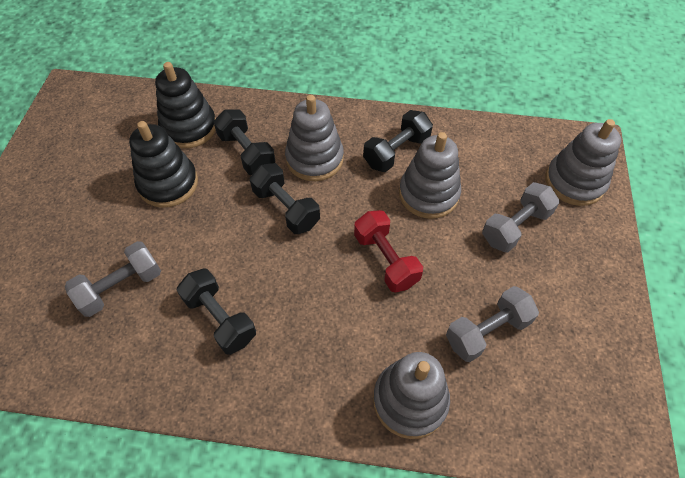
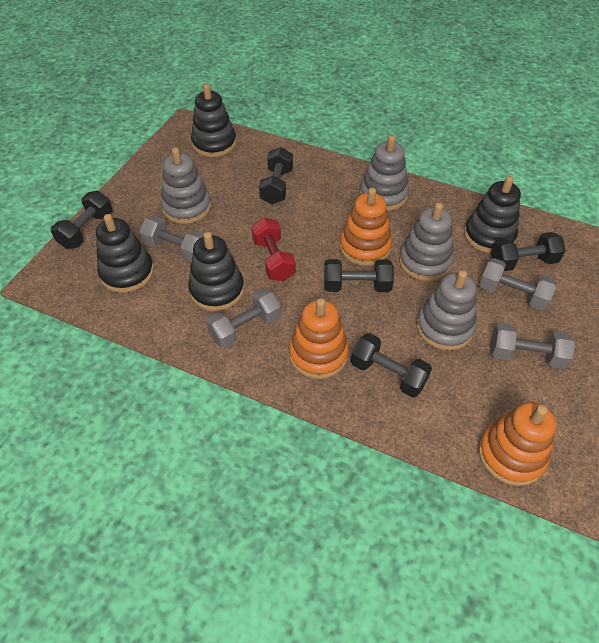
black dumbbell: [177,269,256,355] [214,109,275,175] [250,163,320,234] [363,110,433,172] = 4 -> [51,191,112,249] [259,147,293,204] [324,259,394,292] [351,333,432,397] [491,232,566,271] = 5
black stacking toy: [129,121,198,208] [155,62,216,148] = 2 -> [96,214,154,293] [188,232,244,311] [191,84,236,157] [464,176,521,254] = 4
grey dumbbell: [65,241,161,317] [446,286,539,362] [482,182,560,252] = 3 -> [139,216,204,262] [206,289,281,348] [479,258,557,311] [490,323,575,369] = 4
orange stacking toy: none = 0 -> [289,298,349,379] [339,188,392,266] [478,402,556,486] = 3

